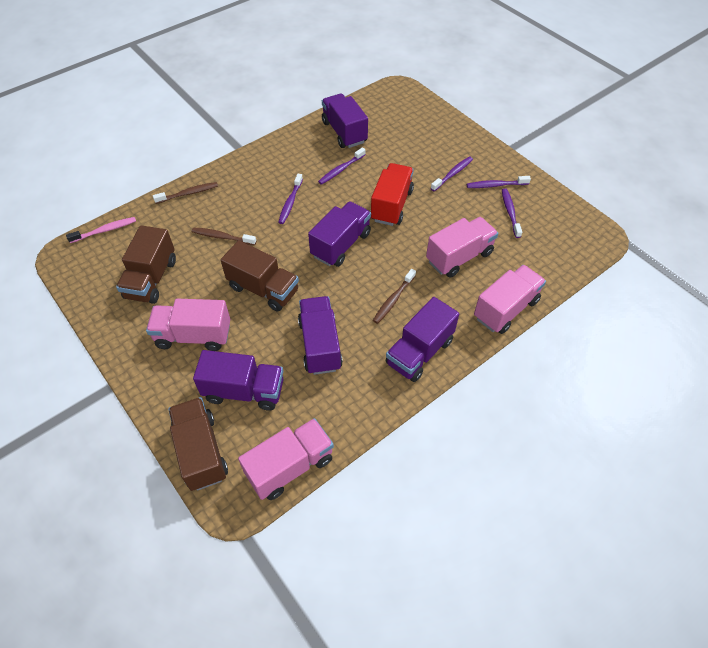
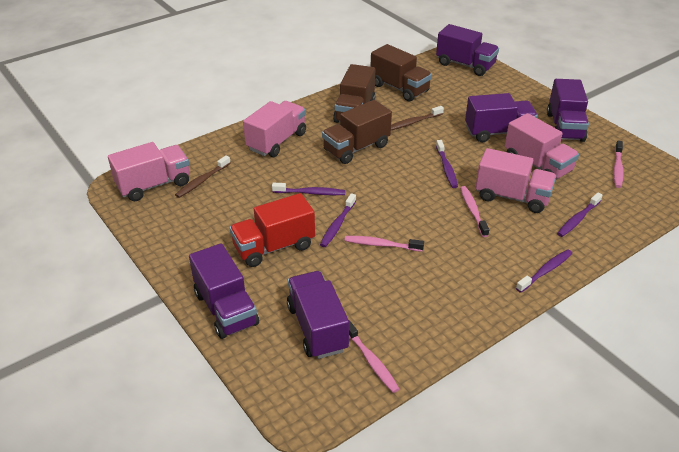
brown toothbrush: [153,182,218,204] [192,227,256,245] [373,269,416,324] = 3 -> [175,155,231,198] [391,106,444,130] = 2
pink toothbrush: [66,217,136,243] = 1 -> [344,236,424,252] [349,320,399,393] [460,186,489,237] [613,141,624,188] = 4

